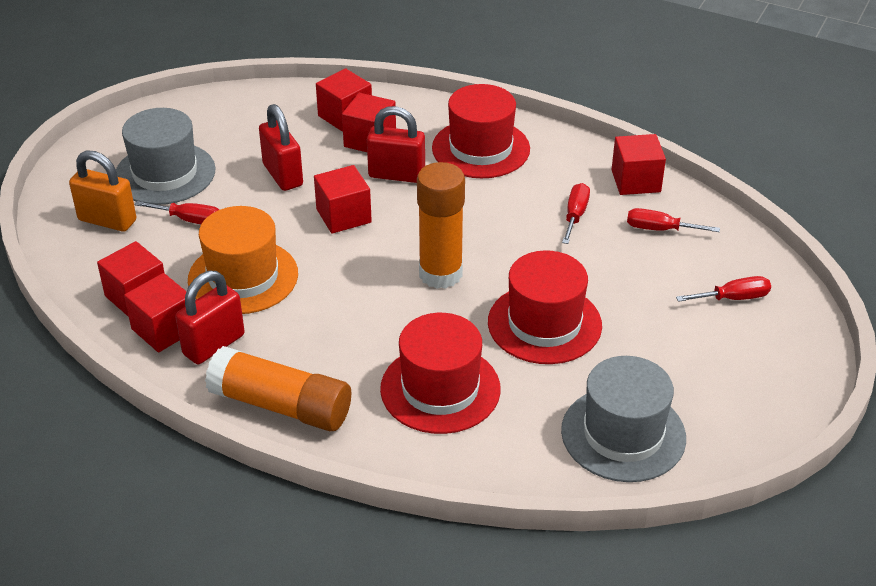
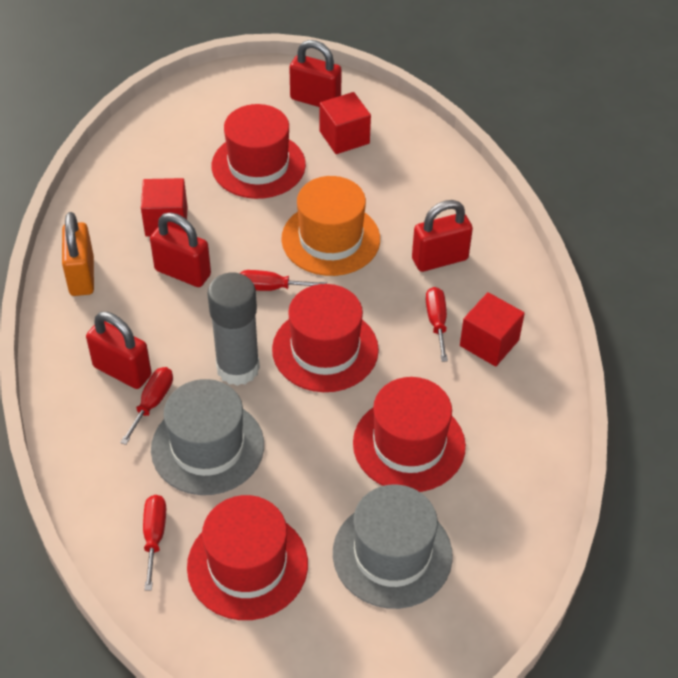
grey glue stick: none = 0 -> [207,273,260,386] = 1
orange glue stick: [205,346,351,431] [417,162,465,289] = 2 -> none = 0
red cube: [97,241,164,317] [124,273,187,352] [314,165,372,234] [316,68,372,132] [342,93,396,152] [612,134,666,195] = 6 -> [141,178,187,237] [320,92,371,154] [460,292,525,367] = 3
red hat: [380,313,501,434] [432,84,530,178] [488,250,602,364] = 3 -> [187,495,308,620] [212,104,306,199] [272,284,379,392] [353,377,466,492] = 4
red padlock: [175,271,245,364] [259,104,303,191] [367,106,425,183] = 3 -> [86,312,152,389] [150,213,211,287] [289,40,342,107] [412,200,473,272] = 4

